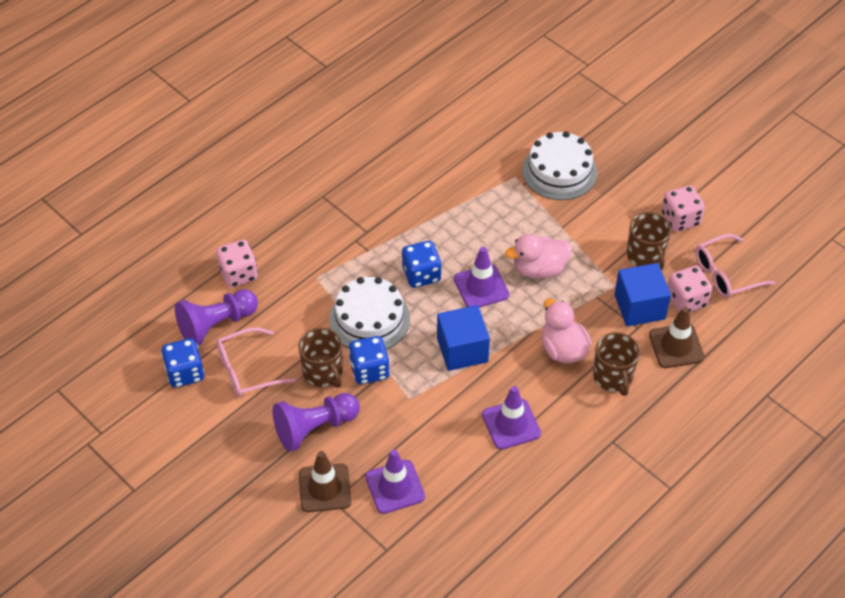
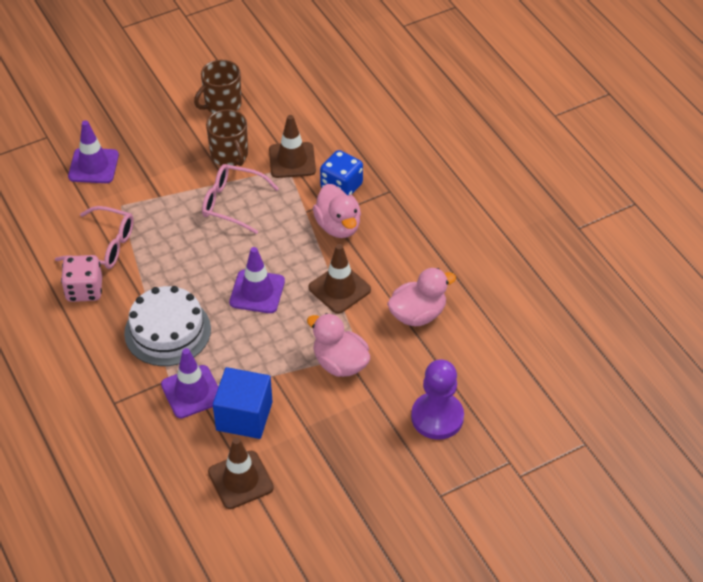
blue cube: [437,305,490,371] [614,263,671,326] = 2 -> [213,367,272,439] = 1
blue dice: [161,338,205,388] [348,336,390,384] [402,241,442,288] = 3 -> [320,150,363,196] = 1
brown mug: [298,328,343,388] [593,332,640,396] [627,212,671,270] = 3 -> [194,60,242,113] [206,109,248,166] = 2
brown traffic cone: [299,451,351,512] [649,307,704,368] = 2 -> [208,438,274,509] [269,115,316,178] [309,244,371,314] = 3
pink dice: [216,240,258,288] [662,185,705,232] [668,266,712,313] = 3 -> [61,255,102,302] = 1
pink duck: [505,234,572,279] [542,299,592,363] = 2 -> [307,313,370,377] [313,184,361,238] [387,268,456,326] = 3
purple pawn: [175,289,258,346] [273,393,360,452] = 2 -> [411,359,464,440] = 1
white cake: [329,277,410,349] [522,131,597,200] = 2 -> [124,286,211,366] = 1

